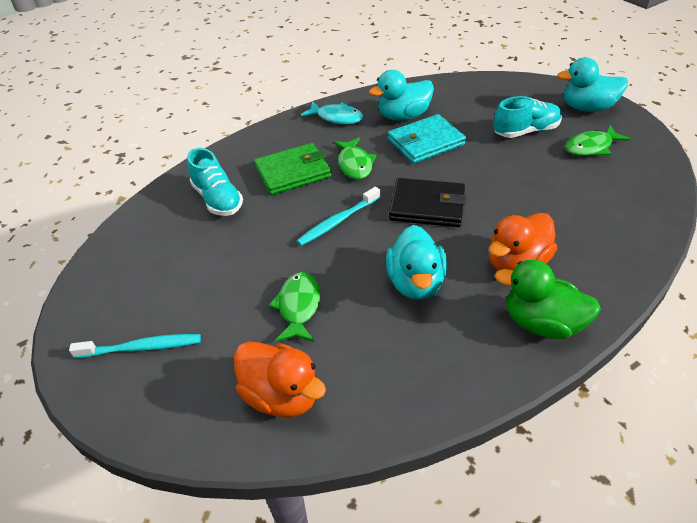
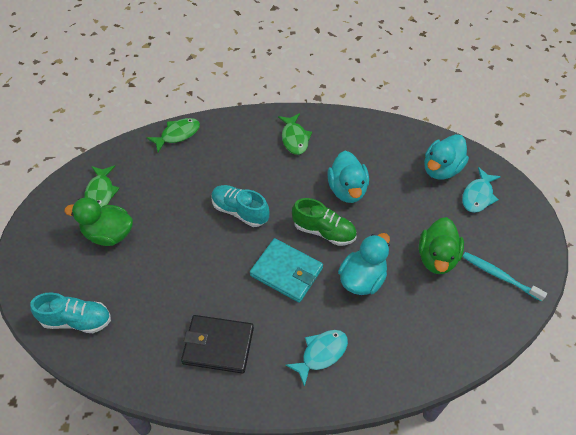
green duck: [495,260,601,339] = 1 -> [64,197,133,246] [419,217,464,274] = 2
green shoe: none = 0 -> [292,198,357,246] = 1
green wallet: [254,143,332,195] = 1 -> none = 0
orange duck: [234,341,326,417] [489,213,557,271] = 2 -> none = 0
turquoise fish: [301,101,363,124] = 1 -> [286,330,348,387] [462,167,501,213] = 2
turquoise toothbrush: [69,334,201,358] [297,186,380,246] = 2 -> [462,252,547,302] = 1

